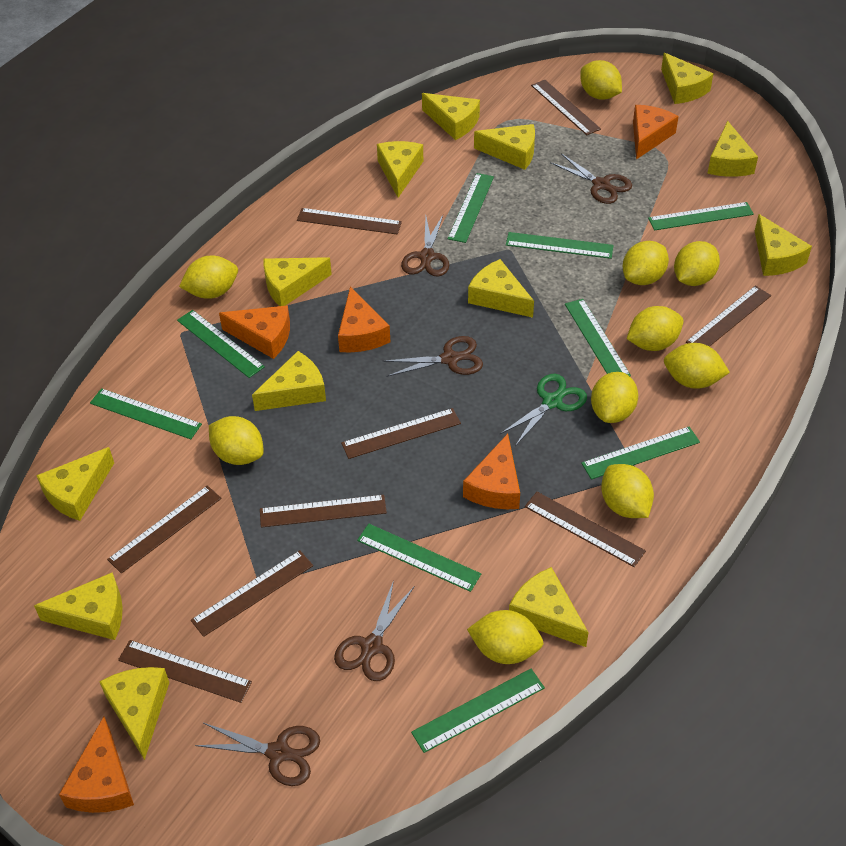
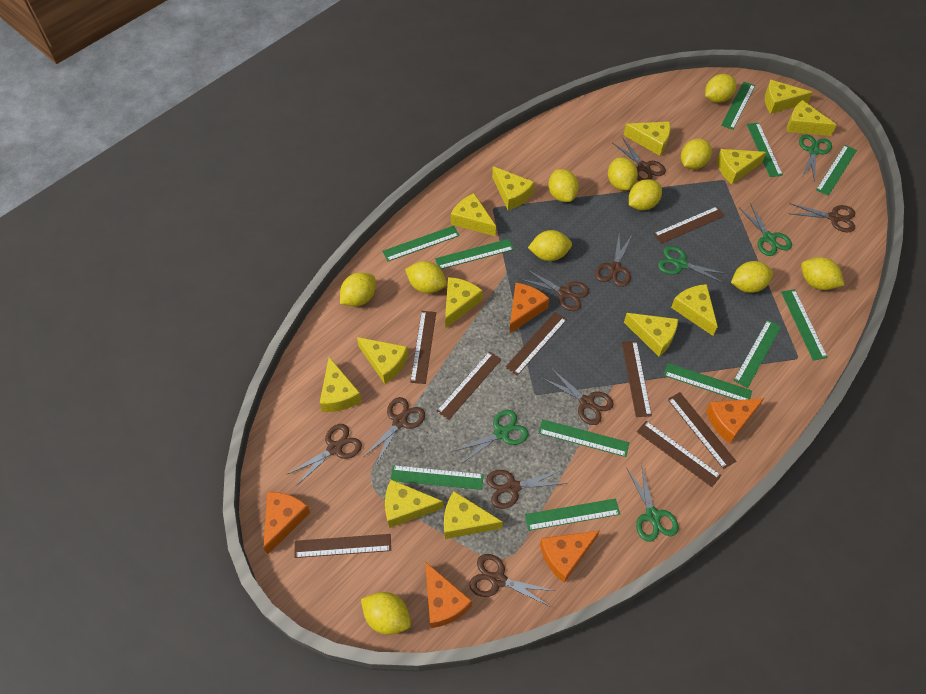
brown ruler: [107,486,222,574] [118,640,252,703] [191,550,313,637] [260,495,387,528] [297,208,402,234] [341,408,461,459] [525,492,646,567] [531,80,601,135] [686,286,771,347] = 9 -> [294,534,391,558] [410,311,436,384] [437,352,501,420] [505,312,567,376] [622,341,652,417] [637,421,721,487] [654,206,725,244] [667,392,736,469] = 8
brown scissors: [195,723,320,786] [334,580,414,681] [383,336,483,377] [401,215,449,276] [550,153,632,204] = 5 -> [288,424,362,486] [364,397,425,465] [469,554,555,607] [486,469,567,509] [520,269,589,311] [542,368,614,425] [595,235,632,287] [613,137,666,181] [789,203,855,232] = 9
green ruler: [90,388,202,439] [177,310,265,378] [357,524,481,592] [411,669,545,753] [448,173,494,243] [506,232,614,259] [565,299,631,376] [581,427,700,479] [648,202,754,231] = 9 -> [382,226,460,261] [390,465,484,490] [435,239,514,269] [525,498,620,531] [538,419,629,457] [664,363,752,400] [721,81,755,130] [733,320,781,388] [747,123,783,177] [781,289,828,360] [816,145,857,196] = 11
green scissors: [500,374,587,446] = 1 -> [454,410,529,464] [627,466,679,542] [658,246,728,284] [740,203,792,256] [799,134,832,183] = 5
yellow lemon: [179,256,238,299] [209,416,264,465] [467,610,543,664] [580,60,622,100] [591,372,638,423] [601,464,654,518] [623,241,669,285] [627,306,683,351] [664,343,730,389] [674,241,720,286] = 10 -> [340,273,376,307] [361,592,411,635] [405,261,447,293] [528,230,572,261] [548,169,579,202] [608,158,638,190] [629,179,662,210] [681,138,712,170] [705,74,737,103] [731,261,773,293] [801,257,844,290] = 11

